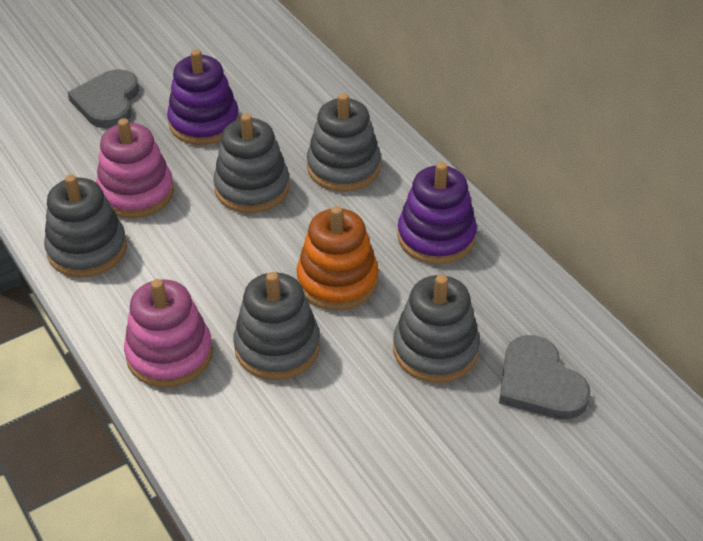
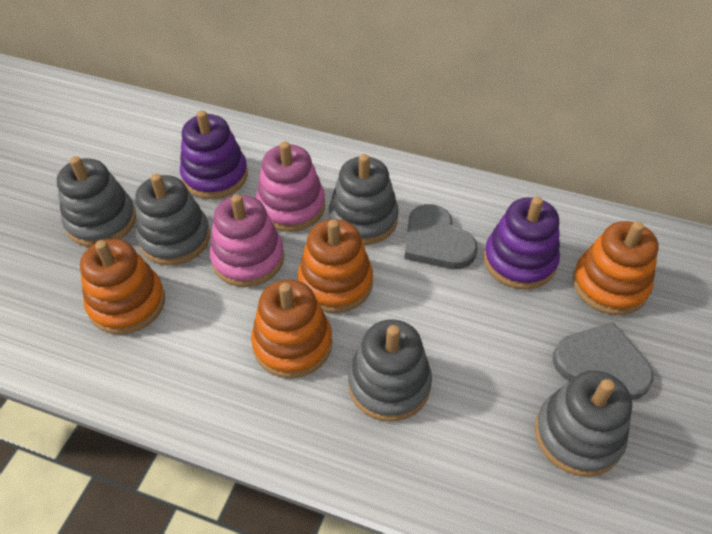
orange stacking toy: [297,206,379,311] = 1 -> [80,239,165,335] [251,279,332,378] [298,219,373,313] [573,221,659,315] = 4

